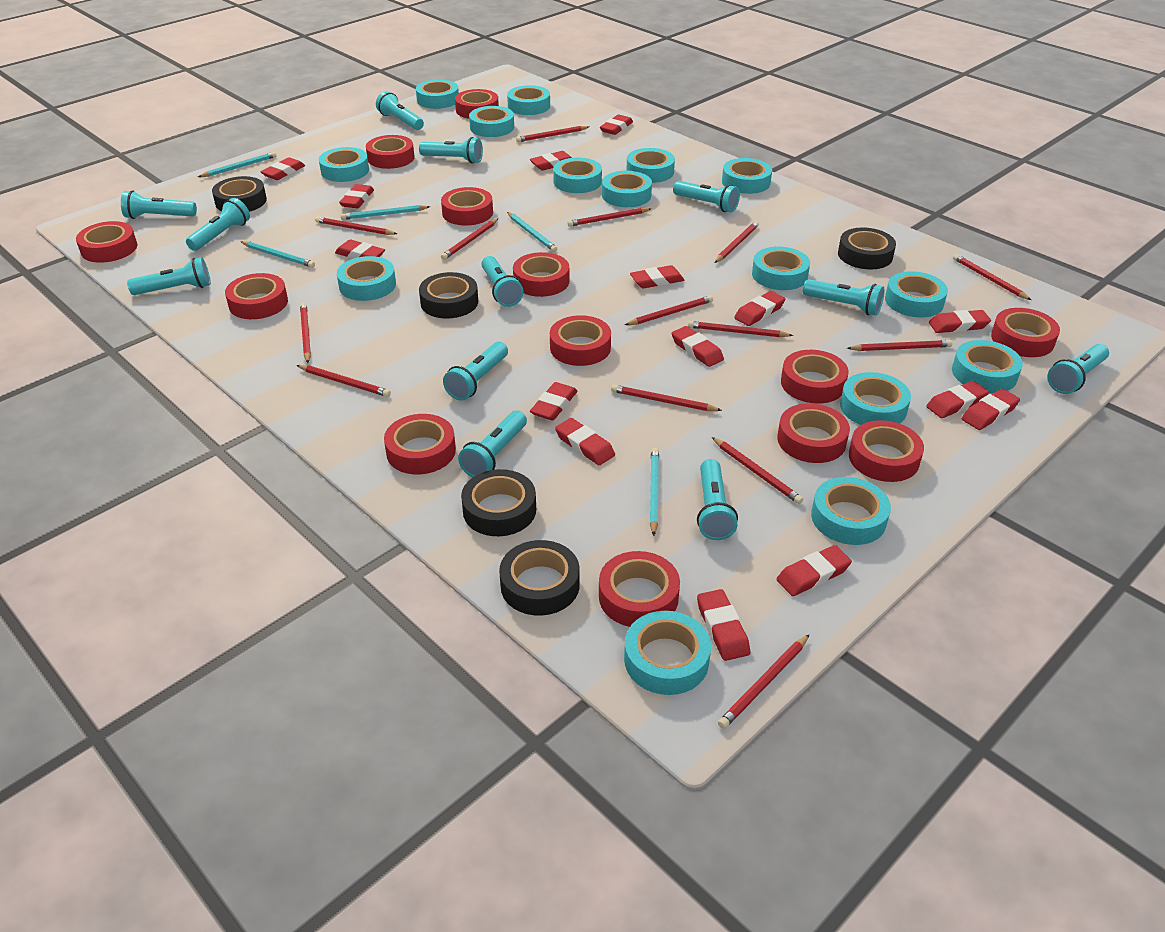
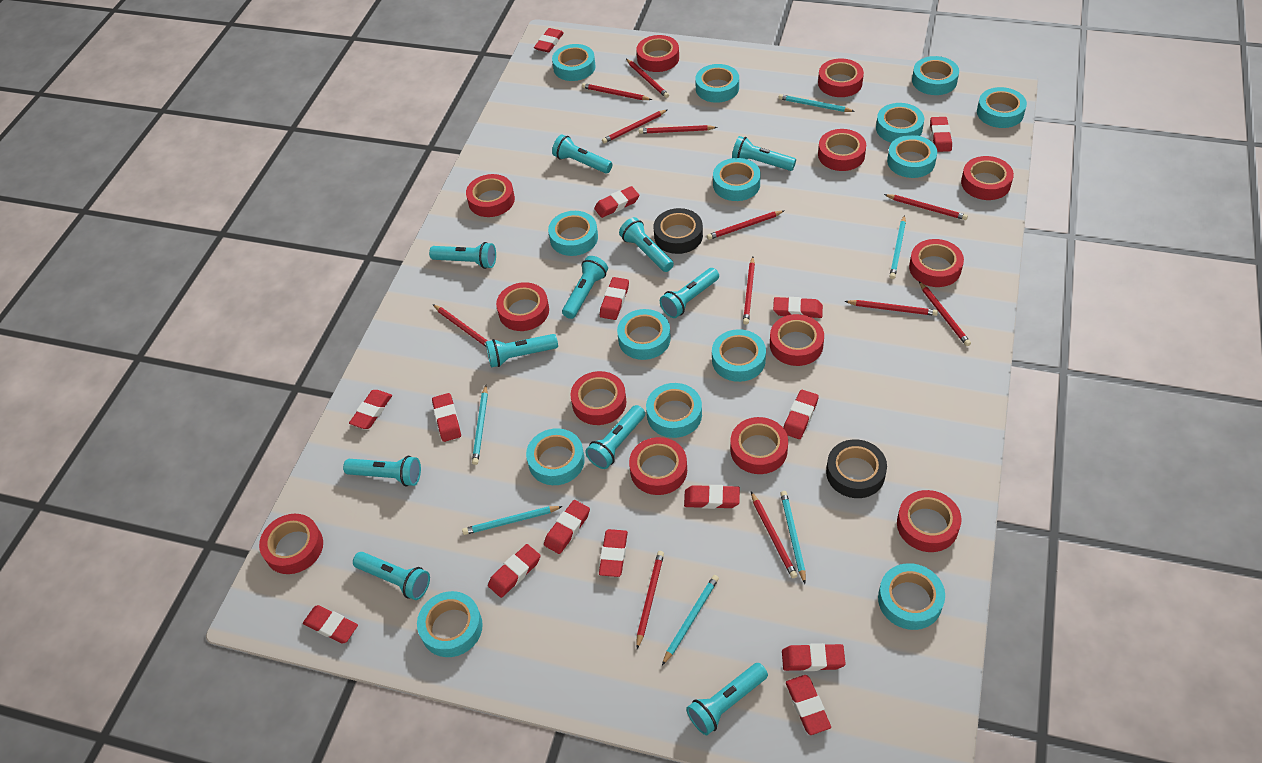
black tape: [212,176,267,212] [419,272,478,318] [461,469,536,536] [499,540,580,616] [838,227,896,269] = 5 -> [654,208,703,254] [826,439,887,498] = 2
red pencil: [297,365,391,397] [300,303,311,363] [315,216,397,235] [441,218,499,260] [516,126,589,142] [567,208,651,227] [611,385,722,411] [625,295,713,325] [688,321,793,337] [712,437,803,504] [715,221,759,263] [718,634,810,729] [847,340,953,351] [953,254,1031,300] = 14 -> [433,304,488,347] [582,83,652,100] [602,109,668,144] [626,59,669,98] [636,551,664,649] [639,125,717,134] [707,211,784,240] [743,257,755,325] [751,492,798,578] [844,300,938,316] [884,194,968,220] [919,281,971,346] = 12
turquoise flashlight: [121,190,197,219] [127,257,211,295] [186,198,250,251] [376,91,424,130] [419,137,483,163] [443,342,508,401] [458,410,527,477] [481,256,524,307] [673,181,740,213] [697,459,738,540] [803,279,884,316] [1047,344,1109,394] = 12 -> [343,456,421,486] [353,552,430,600] [429,242,496,269] [486,334,558,367] [552,135,613,173] [562,256,608,319] [586,405,645,469] [619,217,674,272] [660,268,719,318] [686,663,768,735] [732,136,796,171] = 11
turquoise pencil: [198,152,277,177] [241,241,315,268] [341,205,430,220] [507,212,557,252] [650,448,659,536] = 5 -> [462,506,563,535] [472,385,488,465] [662,575,719,665] [779,94,855,112] [780,491,806,584] [889,215,906,279] = 6
turquoise tape: [319,147,369,182] [337,256,396,301] [416,79,459,109] [469,106,514,137] [507,85,550,115] [553,158,602,193] [602,171,652,207] [624,611,711,695] [626,148,675,183] [722,158,772,194] [752,247,810,290] [811,477,891,545] [840,372,911,425] [885,271,948,317] [952,340,1023,393] = 15 -> [417,591,483,657] [526,428,585,485] [548,211,598,256] [552,44,596,81] [617,309,671,360] [646,383,702,438] [695,64,739,103] [712,329,766,382] [713,158,761,201] [876,103,924,143] [878,563,945,630] [887,135,937,178] [912,56,959,95] [977,87,1027,128] = 14

